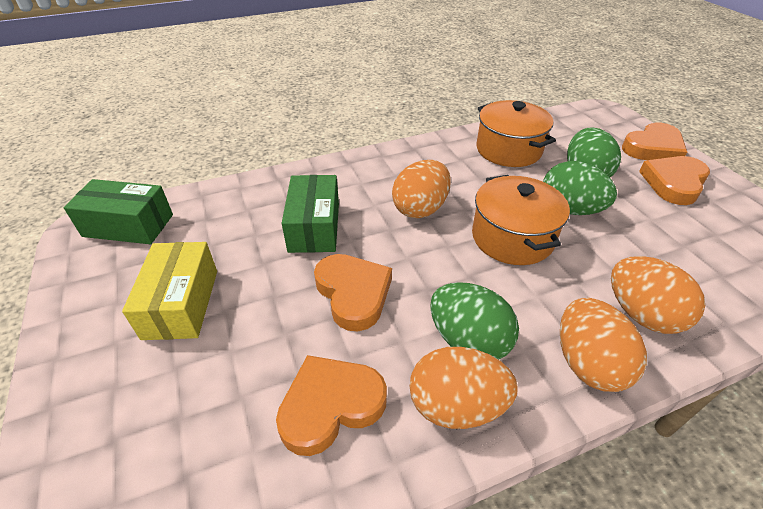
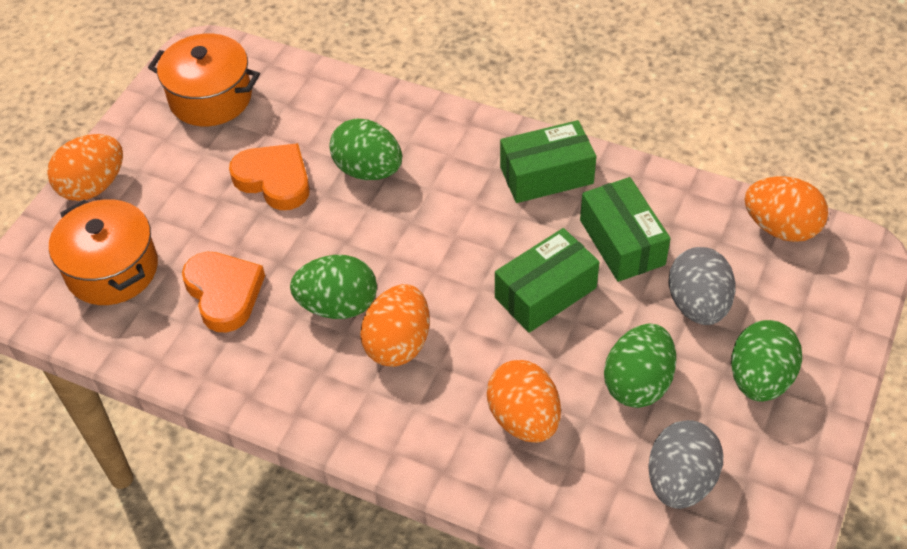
green box: [64,179,173,244] [282,175,339,253] = 2 -> [495,228,599,333] [500,120,597,203] [580,177,671,282] = 3
green egg: [430,282,519,360] [543,161,617,215] [567,127,621,177] = 3 -> [290,255,377,319] [329,119,402,180] [604,324,676,408] [731,320,802,402] = 4
grey egg: none = 0 -> [648,420,723,509] [668,247,736,325] = 2
orange heart: [276,355,387,456] [314,254,392,331] [622,123,687,160] [639,156,710,205] = 4 -> [182,252,265,333] [229,143,310,210] = 2
yellow box: [122,242,217,340] = 1 -> none = 0

